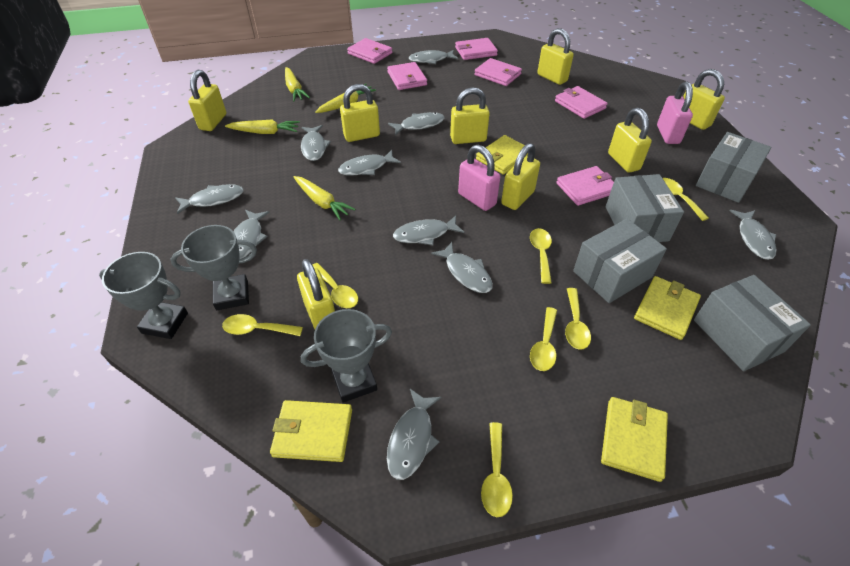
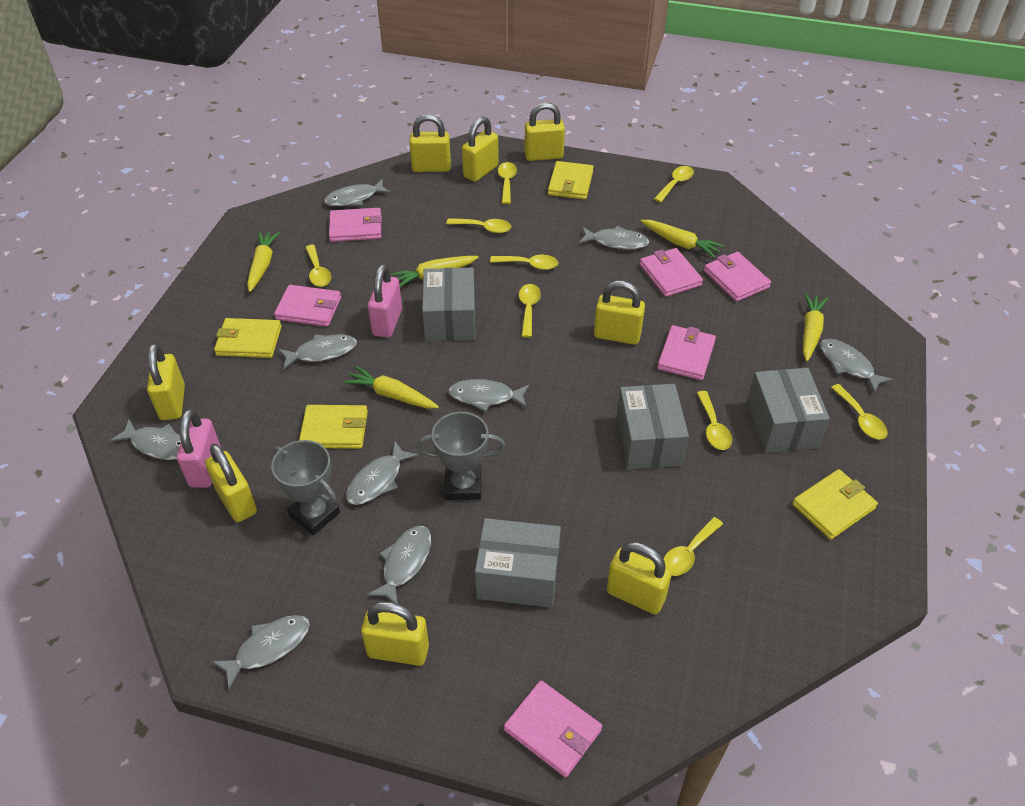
grey fish: [175,184,244,214] [234,210,270,259] [301,125,331,161] [338,150,401,176] [387,389,441,480] [388,112,445,135] [393,215,464,245] [408,50,458,64] [431,242,493,293] [730,210,776,260] = 10 -> [110,420,181,460] [212,615,310,689] [278,334,357,370] [324,179,391,206] [346,441,418,505] [367,526,431,604] [448,379,529,412] [579,226,649,250] [820,339,893,393] = 9
grey trophy: [99,252,188,339] [171,225,257,310] [301,309,392,403] = 3 -> [271,440,340,535] [417,412,505,500] = 2
yellow carrot: [225,119,300,134] [285,67,310,101] [294,176,356,220] [315,84,376,113] = 4 -> [247,231,280,292] [344,366,439,408] [390,256,479,287] [641,220,724,258] [803,293,828,361] = 5
yellow spoon: [222,314,303,336] [313,263,358,308] [481,422,513,517] [530,228,552,284] [530,307,557,371] [565,288,591,350] [663,178,709,221] = 7 -> [305,245,331,287] [446,218,511,233] [490,255,559,270] [498,162,517,204] [519,284,541,338] [654,166,694,203] [664,517,723,576] [697,391,732,450] [831,384,887,440] = 9

